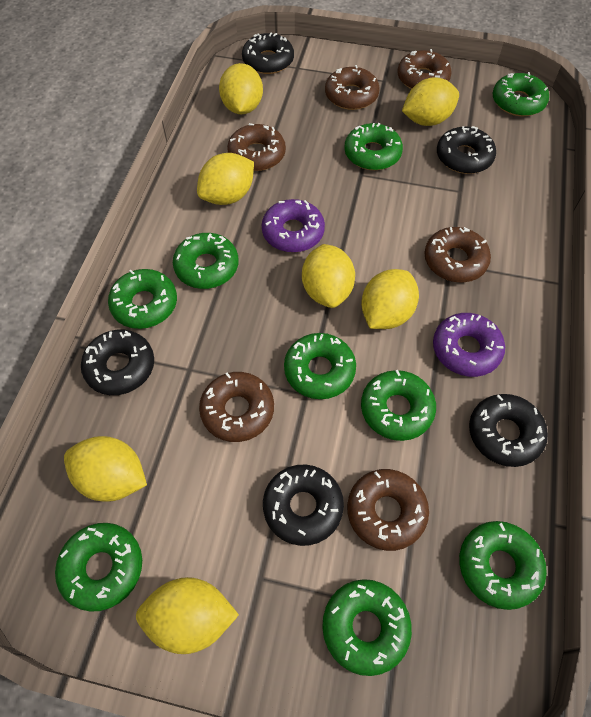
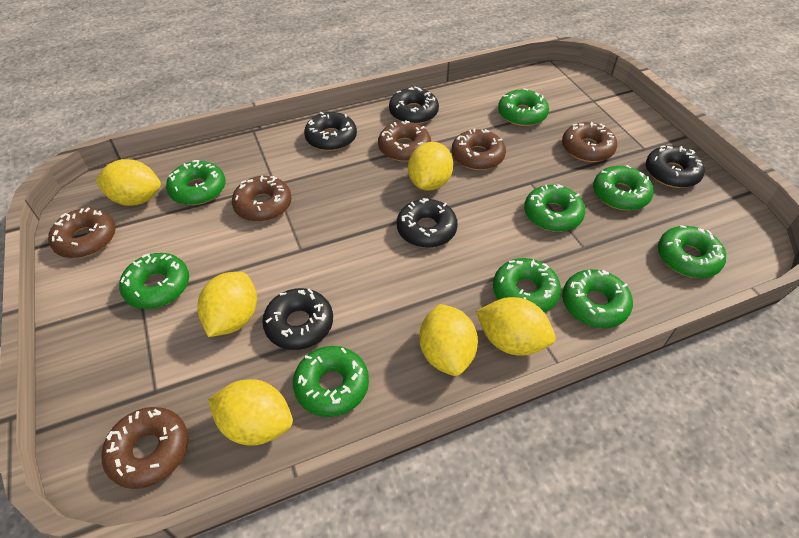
purple donut: [262,199,325,252] [433,313,505,377] = 2 -> none = 0
yellow lemon: [64,436,147,501] [136,577,239,654] [197,153,254,205] [219,63,263,114] [302,244,355,308] [361,269,419,329] [402,77,459,126] = 7 -> [95,159,161,206] [198,272,257,337] [208,379,293,446] [408,142,453,191] [419,304,478,376] [476,297,556,356] = 6

